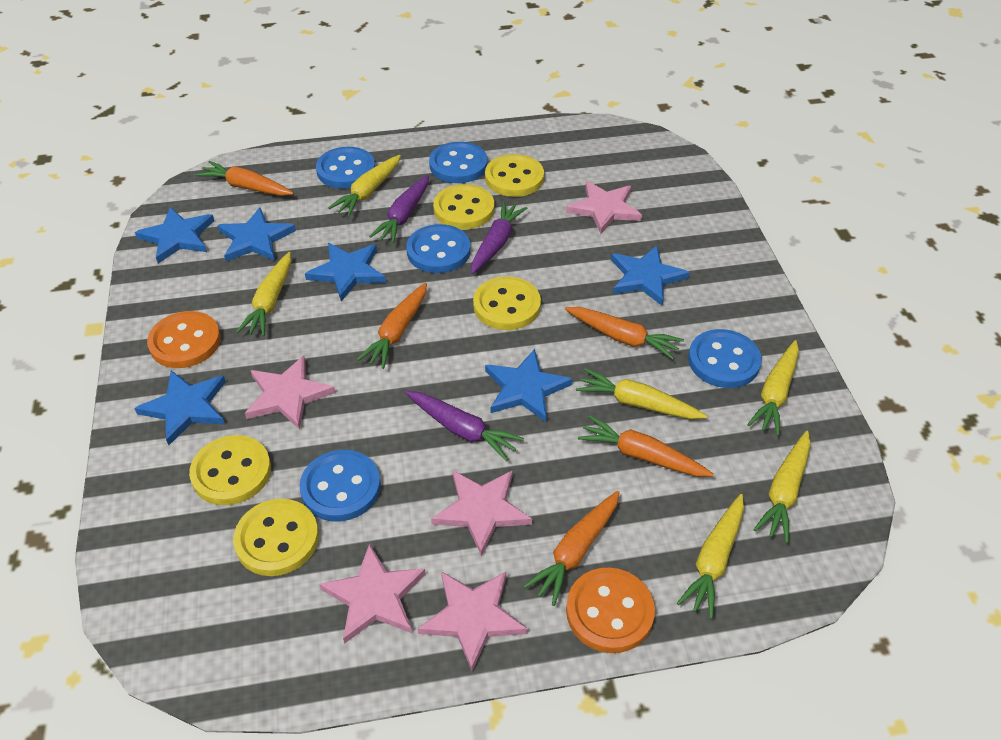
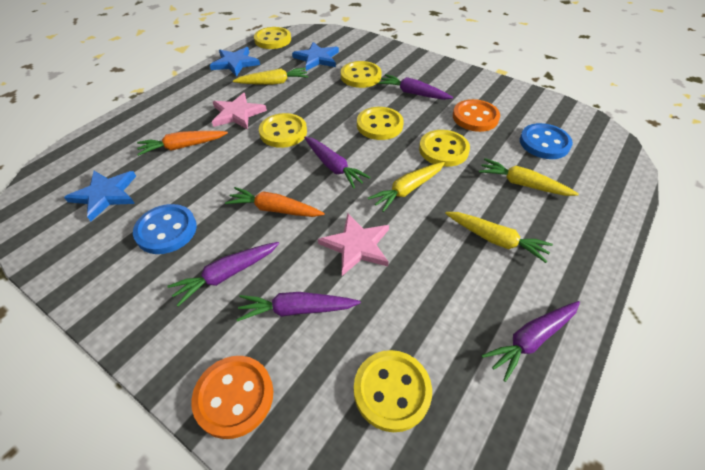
blue button: [299,450,381,521] [316,147,375,189] [406,224,470,273] [429,142,487,183] [688,329,762,388] = 5 -> [133,204,197,254] [520,123,573,159] = 2
blue star: [134,370,226,445] [135,207,214,263] [217,208,296,262] [305,243,386,302] [485,349,573,422] [611,245,690,306] = 6 -> [64,171,136,221] [210,47,260,77] [292,42,339,71] = 3
orange carrot: [196,161,294,196] [357,283,427,369] [524,491,620,606] [565,307,684,360] [578,415,714,476] = 5 -> [137,131,228,156] [225,187,325,217] = 2
pink star: [245,356,335,430] [319,543,426,644] [418,571,528,671] [431,470,532,556] [566,181,642,234] = 5 -> [212,93,267,130] [318,213,389,276] = 2
purple carrot: [369,175,429,244] [405,391,524,461] [471,201,527,274] = 3 -> [167,242,279,306] [236,292,361,321] [304,137,371,188] [378,74,453,100] [481,301,580,382] = 5
yellow button: [189,435,271,505] [233,499,319,576] [433,184,494,229] [473,276,541,330] [485,154,544,197] = 5 -> [254,27,291,49] [259,113,307,148] [341,61,382,88] [354,350,432,432] [357,107,404,140] [419,130,470,167] = 6
yellow carrot: [236,252,291,337] [328,155,401,217] [576,368,707,419] [677,494,744,619] [747,340,799,436] [753,431,811,543] = 6 -> [233,68,308,85] [368,162,445,212] [445,212,553,263] [479,158,579,196] = 4

